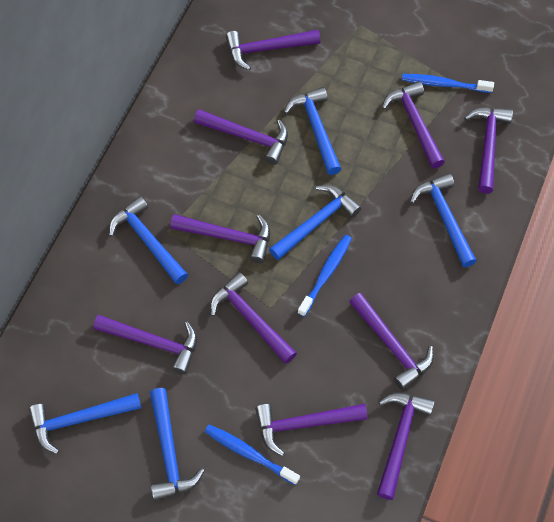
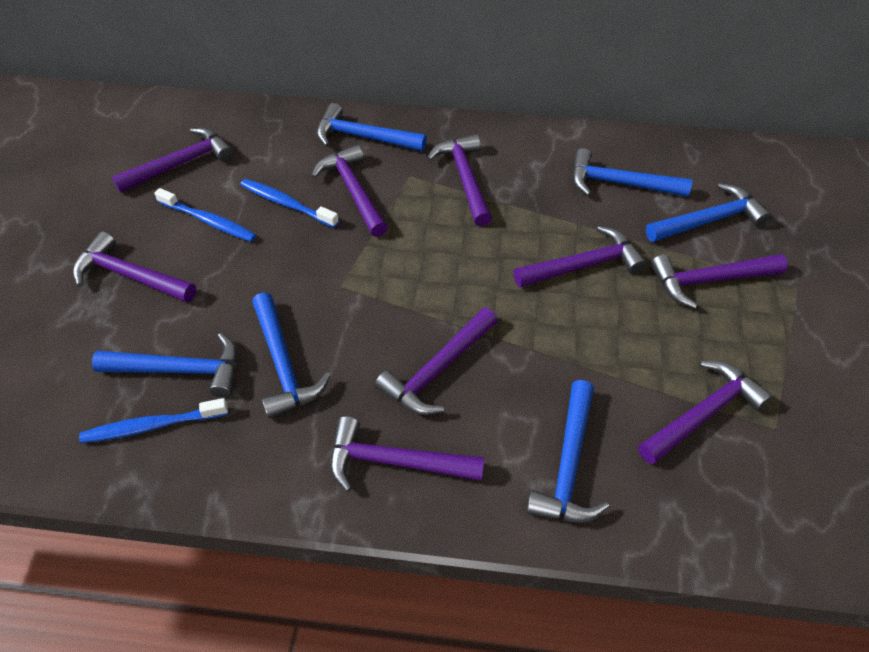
purple hammer: [93,315,197,374] [170,214,270,263] [194,109,288,165] [210,272,297,364] [226,30,320,70] [255,404,368,456] [349,293,434,390] [377,392,435,500] [382,81,445,168] [464,107,513,194] = 10 -> [73,231,196,302] [112,127,233,193] [311,145,388,237] [330,416,485,492] [375,307,498,415] [427,134,492,226] [514,226,646,287] [638,361,772,464] [651,254,788,308] = 9

